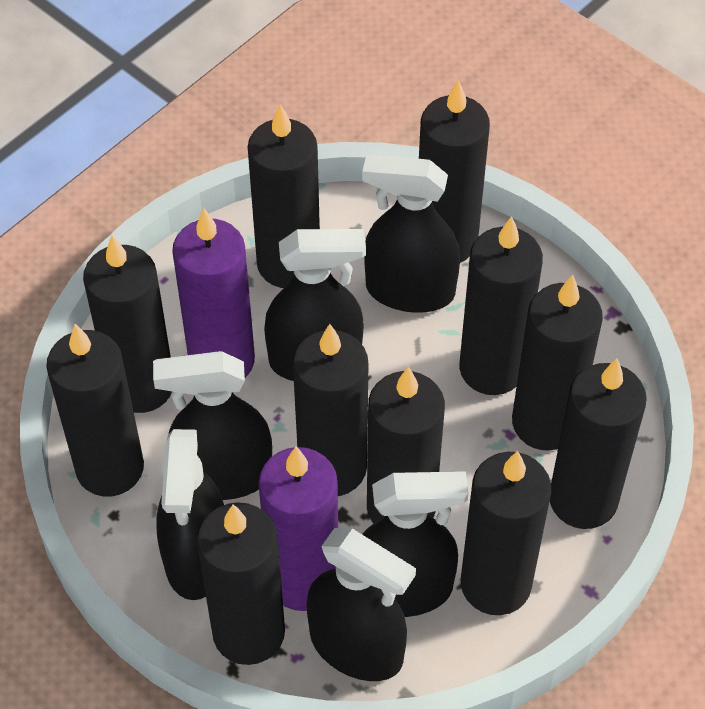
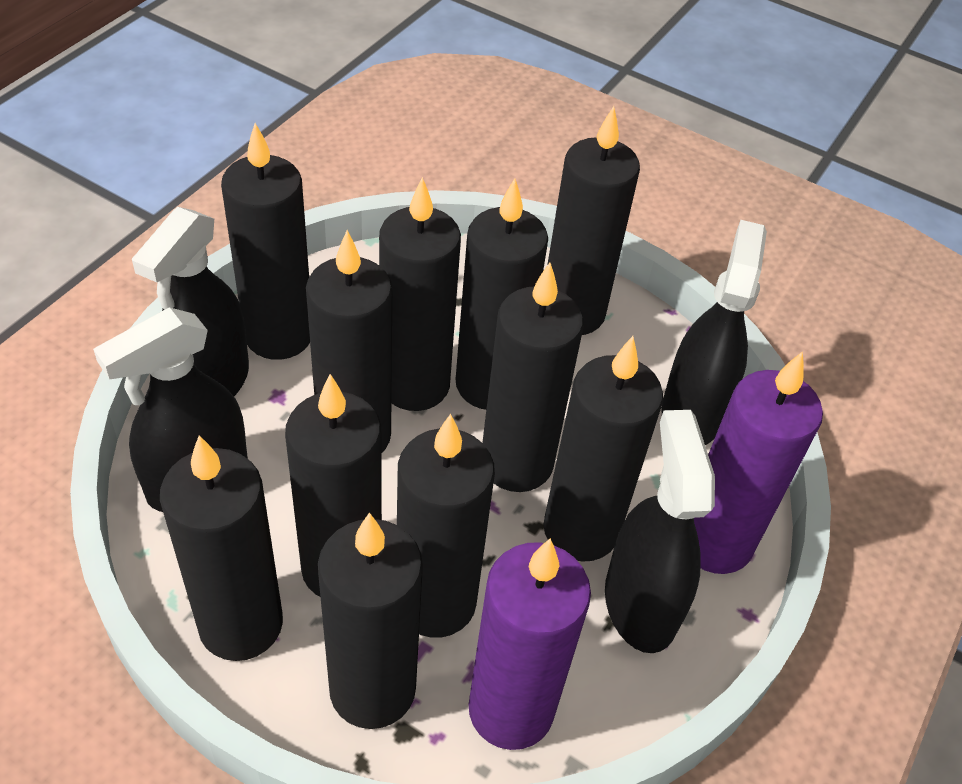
black spray bottle: [153,351,272,500] [156,429,224,600] [264,229,366,381] [306,528,416,681] [362,155,460,313] [362,471,469,617] = 6 -> [93,307,248,512] [132,207,249,396] [605,410,715,653] [661,220,767,445] = 4

